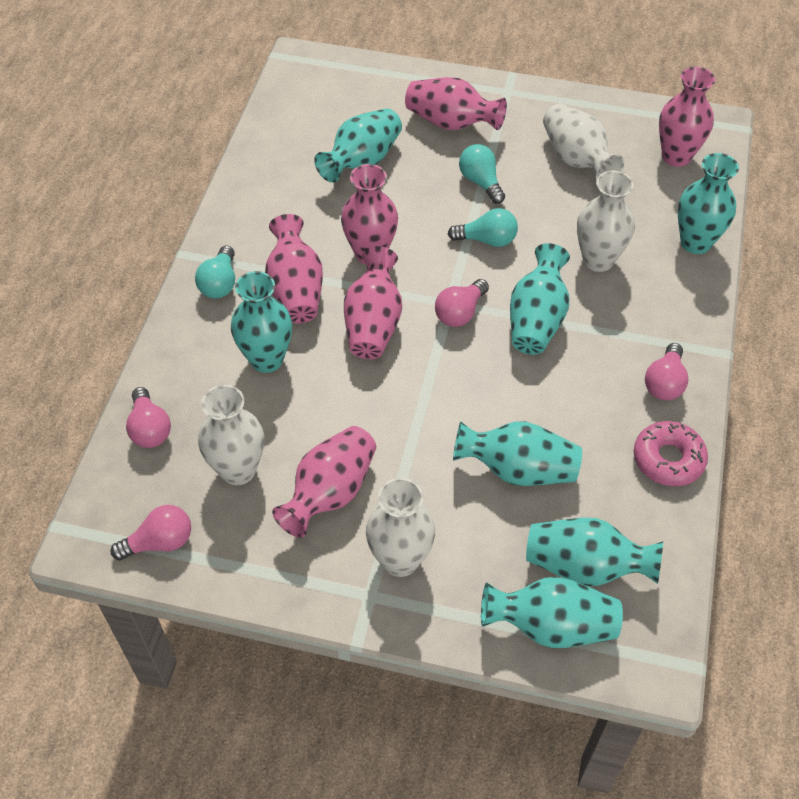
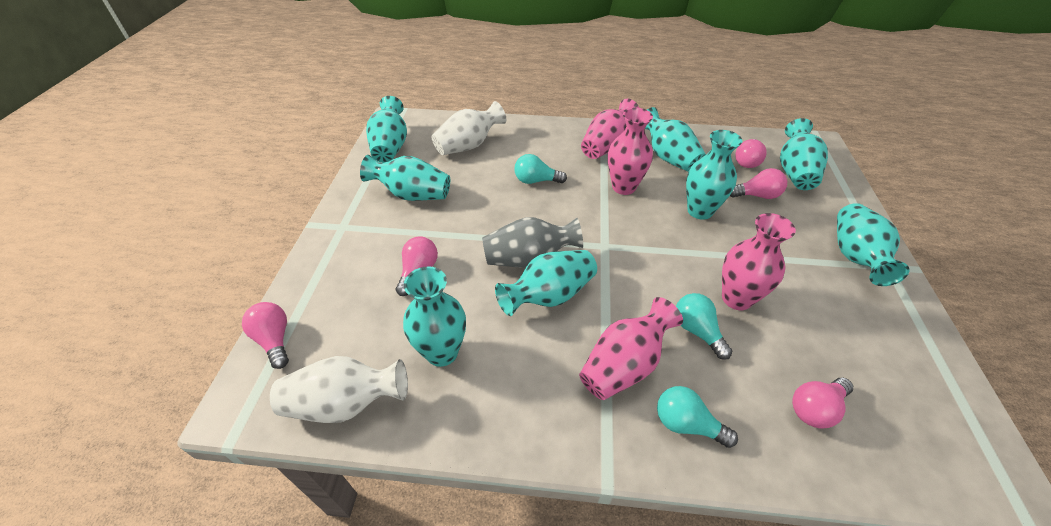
grey vase: none = 0 -> [482,217,583,268] = 1
pink donut: [634,421,708,486] = 1 -> none = 0
pink light bulb: [110,505,191,560] [126,387,171,448] [435,279,489,327] [645,343,688,400] = 4 -> [242,302,289,369] [396,236,438,296] [730,168,787,199] [735,139,767,168] [792,378,853,428] = 5
pink vase: [265,214,323,323] [272,426,376,538] [341,164,398,264] [344,246,402,359] [405,77,507,130] [659,67,715,167] = 6 -> [579,297,683,400] [581,99,639,159] [608,108,653,195] [722,213,796,310] = 4
turquoise vase: [231,271,292,373] [314,108,402,183] [453,421,582,486] [481,577,623,648] [510,243,570,355] [526,518,663,586] [678,153,739,254] = 7 -> [360,155,450,201] [366,96,407,163] [403,266,466,367] [495,250,597,316] [645,107,706,172] [686,130,742,220] [780,118,828,190] [837,203,909,286] = 8
white vase: [198,385,264,485] [366,478,435,577] [543,104,624,180] [577,171,635,272] = 4 -> [270,356,408,423] [432,101,506,155] = 2

